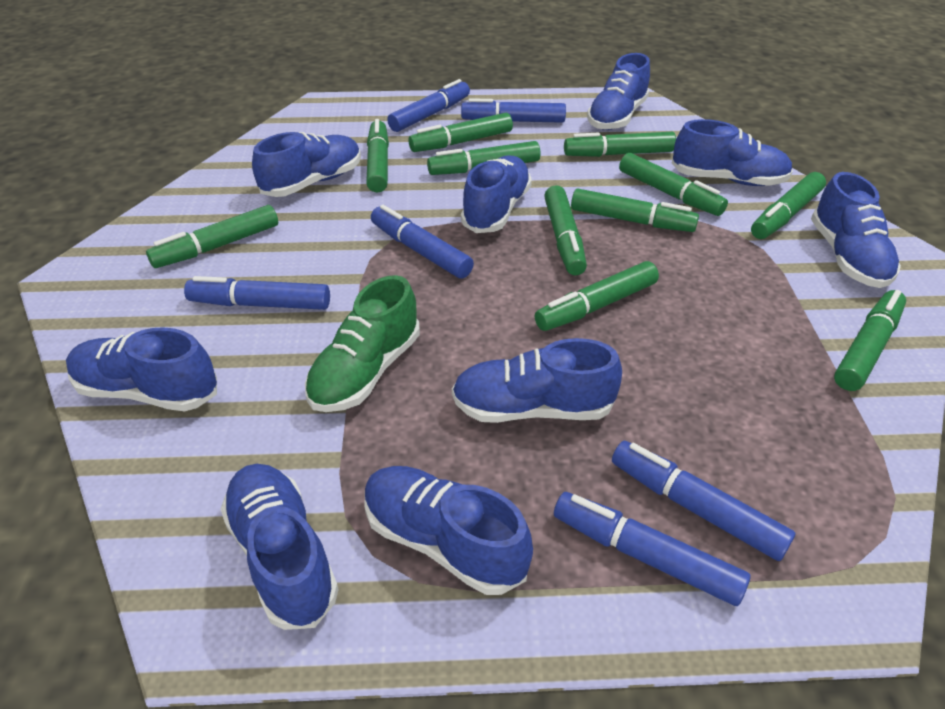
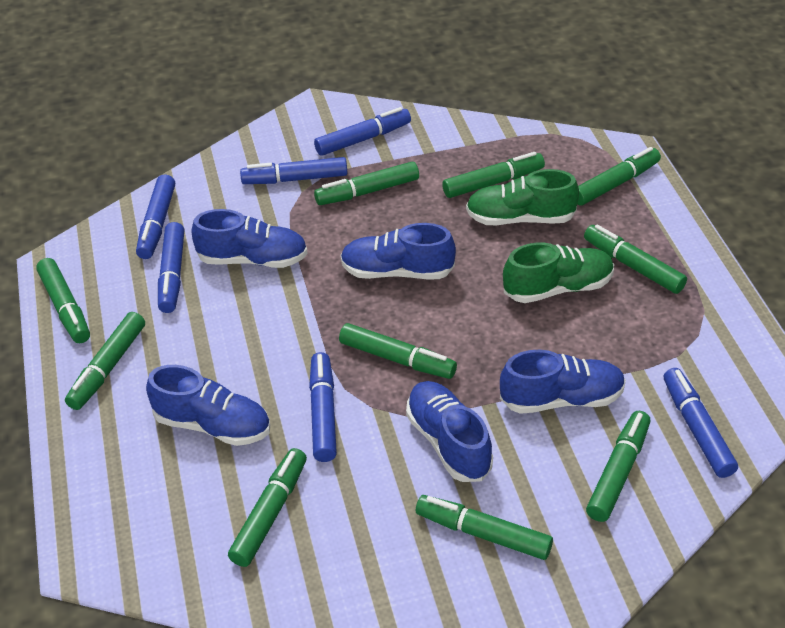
blue shoe: [66,327,217,412] [221,464,339,630] [252,132,361,197] [365,466,533,595] [452,338,622,423] [461,155,532,233] [587,53,650,130] [672,119,793,186] [811,172,901,288] = 9 -> [146,365,270,446] [192,209,308,268] [340,223,456,279] [406,381,493,482] [500,350,626,414] = 5
green marker: [146,205,278,268] [366,119,389,192] [408,113,513,152] [427,141,540,175] [534,261,659,331] [544,185,587,275] [564,132,676,157] [571,189,699,232] [619,153,728,216] [751,172,826,239] [834,290,906,391] = 11 -> [36,258,90,343] [65,312,145,410] [228,448,307,567] [314,162,419,205] [339,323,457,379] [416,495,553,560] [442,152,545,198] [577,147,661,205] [584,224,687,294] [586,411,651,522] = 10
green shoe: [305,275,420,412] = 1 -> [466,169,579,225] [503,242,614,303] = 2

